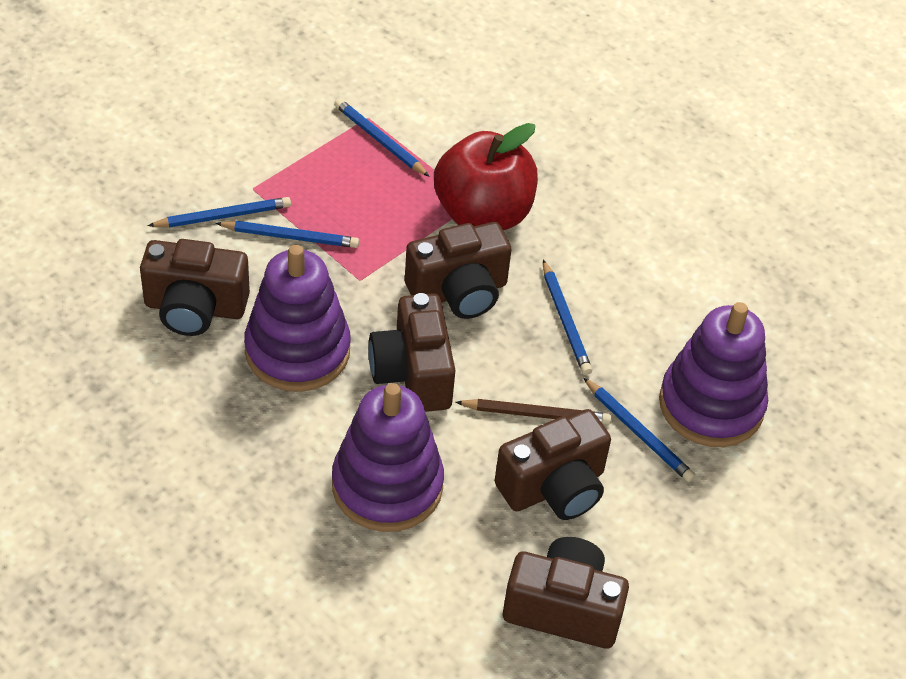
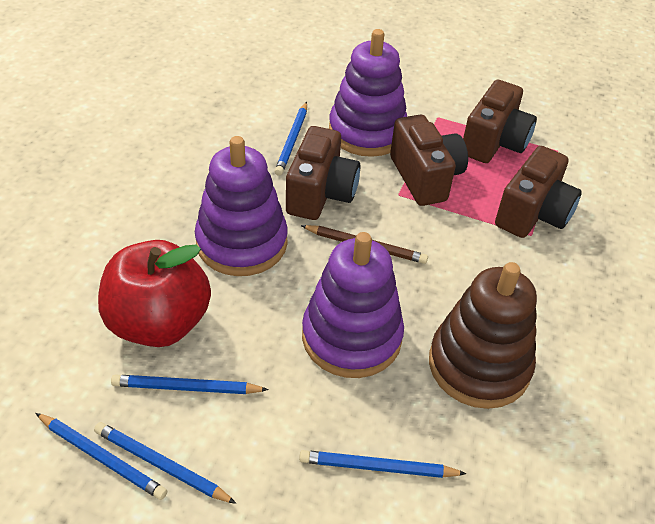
brown camera: [140,239,250,336] [368,293,455,412] [405,222,511,319] [495,409,611,520] [503,537,629,649] = 5 -> [286,126,360,220] [390,114,468,206] [463,80,537,163] [495,146,582,238] = 4
brown stacking toy: none = 0 -> [429,262,537,409] = 1

